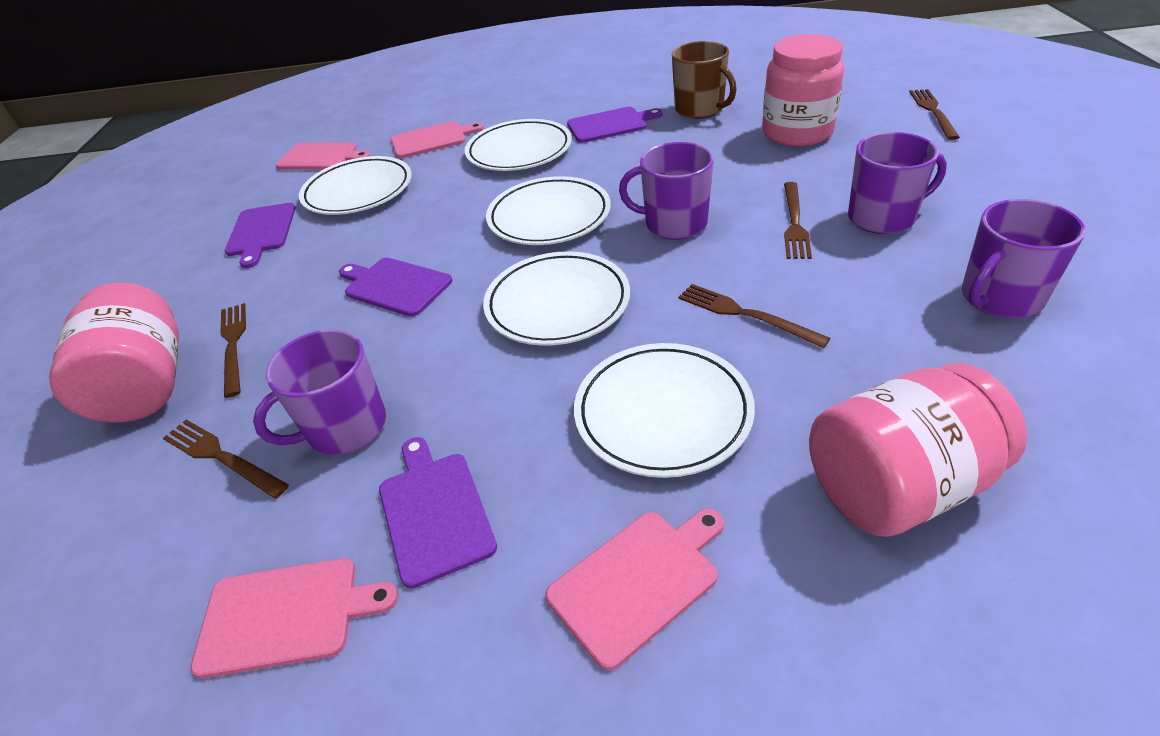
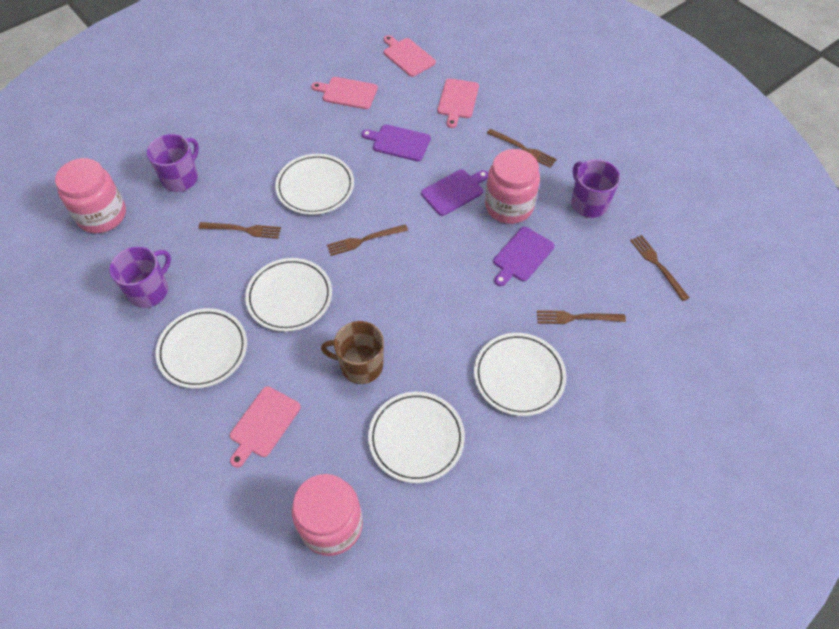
purple cutting board: [225,203,296,268] [339,258,452,317] [379,437,497,589] [567,107,663,143] = 4 -> [361,124,431,161] [421,169,488,216] [493,227,555,286] = 3
purple mug: [253,329,386,455] [619,142,714,240] [848,132,947,234] [962,199,1086,319] = 4 -> [110,247,171,308] [147,134,199,192] [571,159,620,218] = 3

